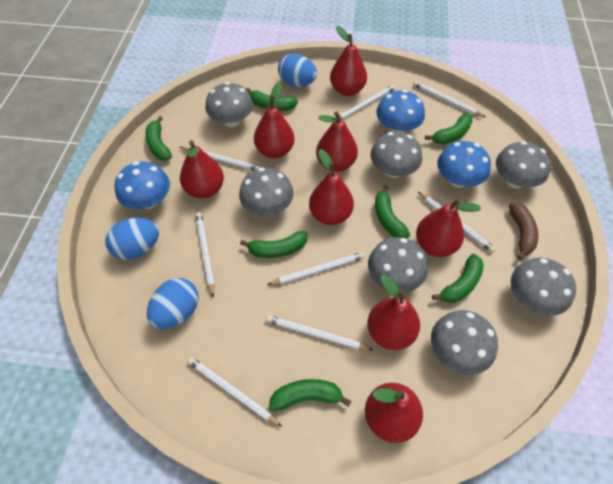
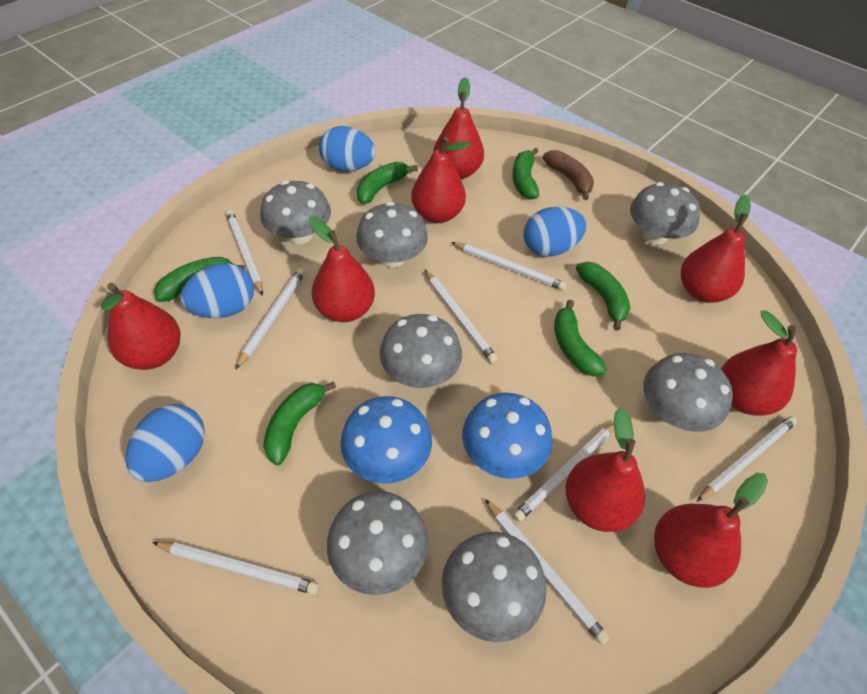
blue egg: [106,218,159,260] [147,278,199,329] [278,53,317,87] = 3 -> [125,404,205,482] [180,263,254,318] [319,126,376,172] [524,207,587,257] = 4
blue mushroom: [115,162,170,209] [376,90,425,133] [437,141,491,188] = 3 -> [340,396,432,484] [462,393,552,479] = 2
green banana: [145,116,172,160] [240,231,307,258] [246,88,298,111] [269,379,351,411] [375,185,410,238] [425,113,473,144] [432,254,484,303] = 7 -> [154,257,244,302] [263,381,336,465] [357,162,418,204] [512,148,539,199] [554,300,607,376] [576,262,630,331] = 6

